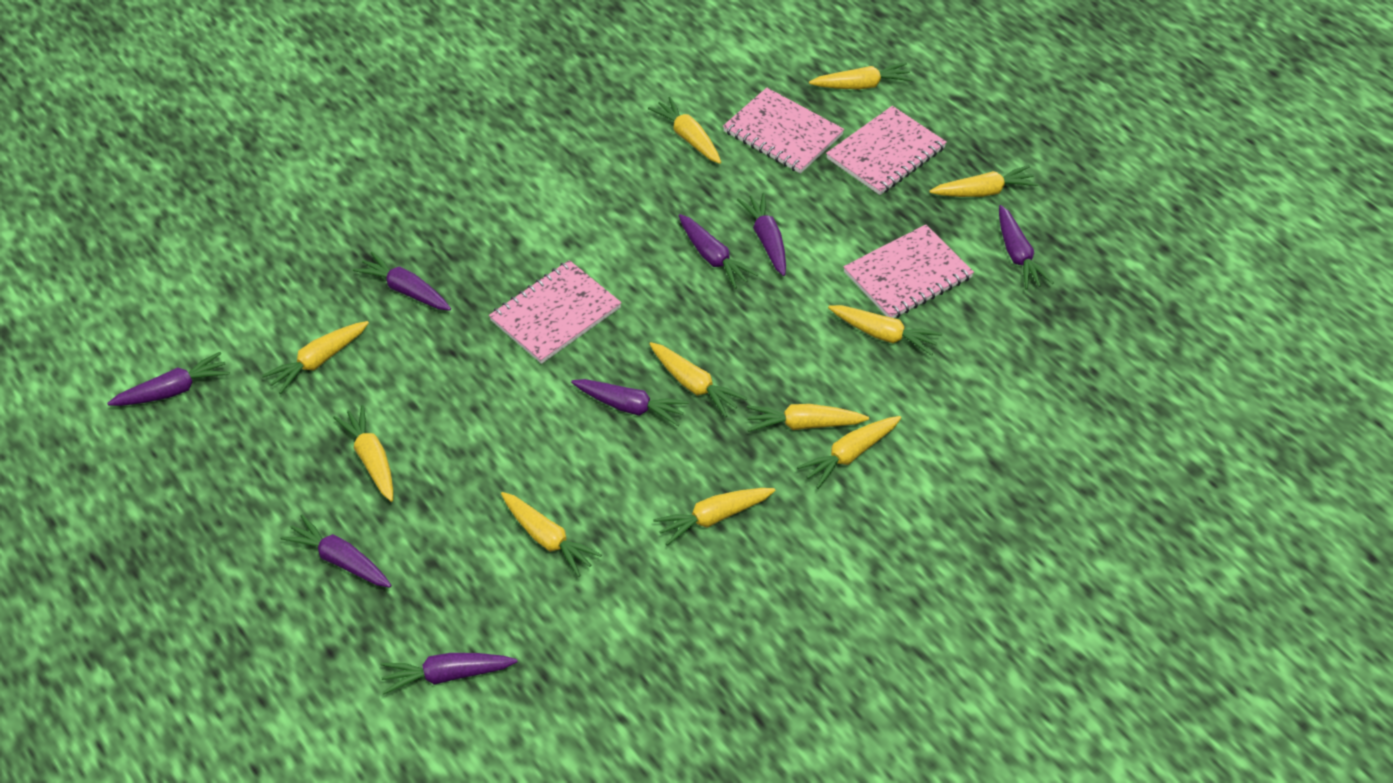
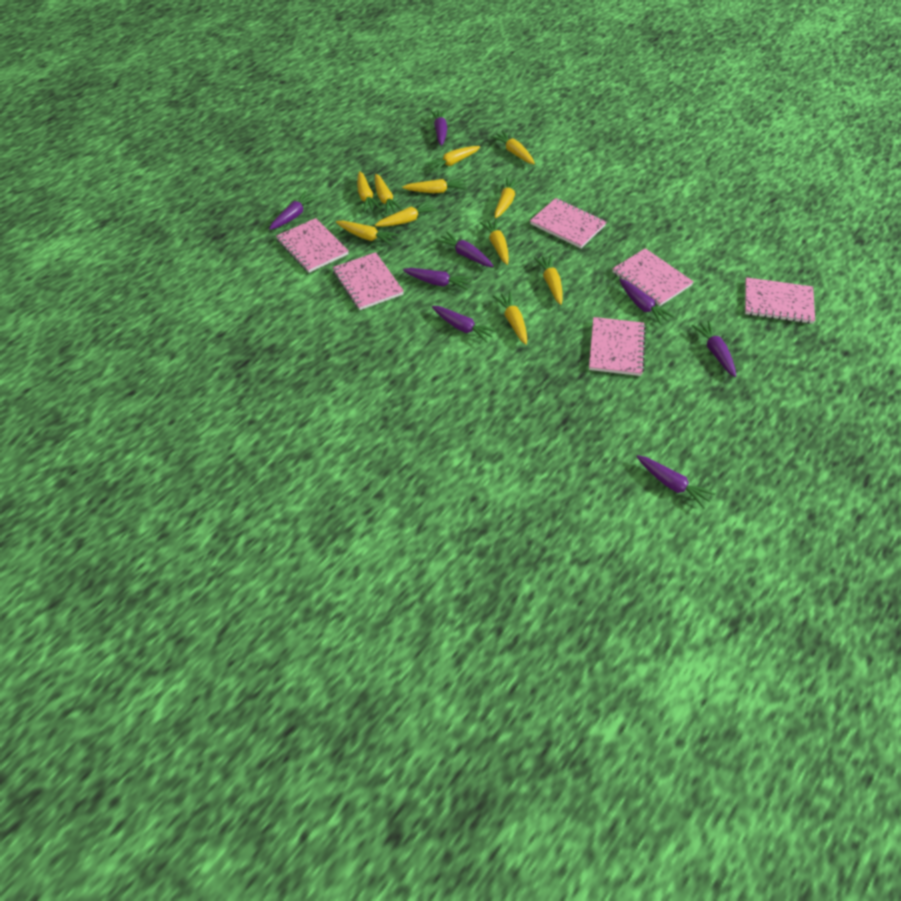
pink notebook: [489,260,621,364] [723,88,844,174] [826,106,947,195] [843,224,974,318] = 4 -> [276,218,349,273] [332,252,404,310] [530,198,606,248] [589,317,646,376] [612,248,694,306] [745,277,815,324] = 6

